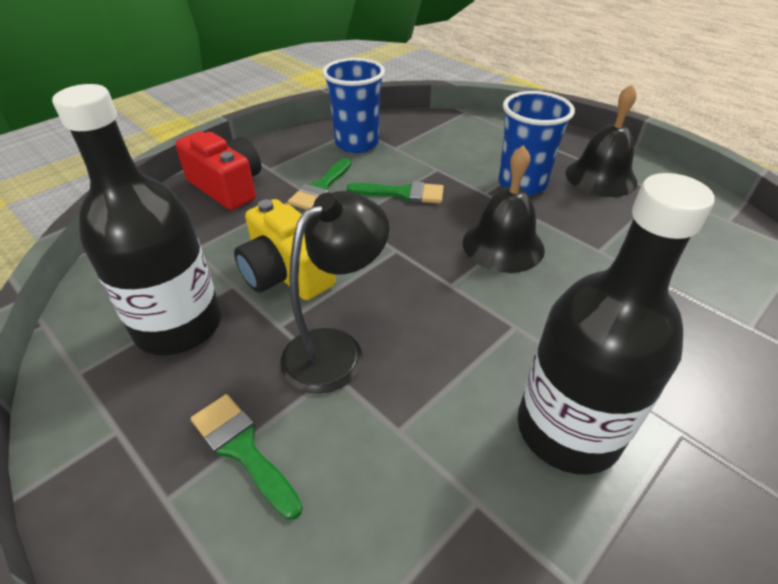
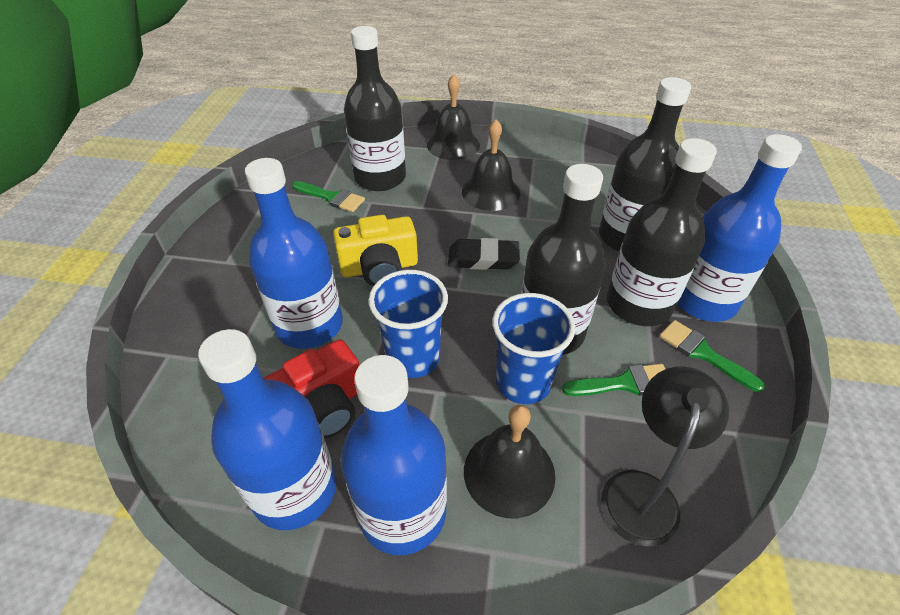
black bell: [463,145,545,273] [566,84,638,197] = 2 -> [427,74,480,160] [462,119,521,211] [464,405,556,518] = 3
black bottle: [52,84,221,355] [518,173,715,474] = 2 -> [344,26,406,191] [521,164,606,355] [599,77,691,252] [607,138,717,326] = 4
black eraser: none = 0 -> [448,238,520,270] = 1
blue bottle: none = 0 -> [198,329,336,530] [245,158,343,349] [341,355,447,555] [677,134,802,322] = 4

